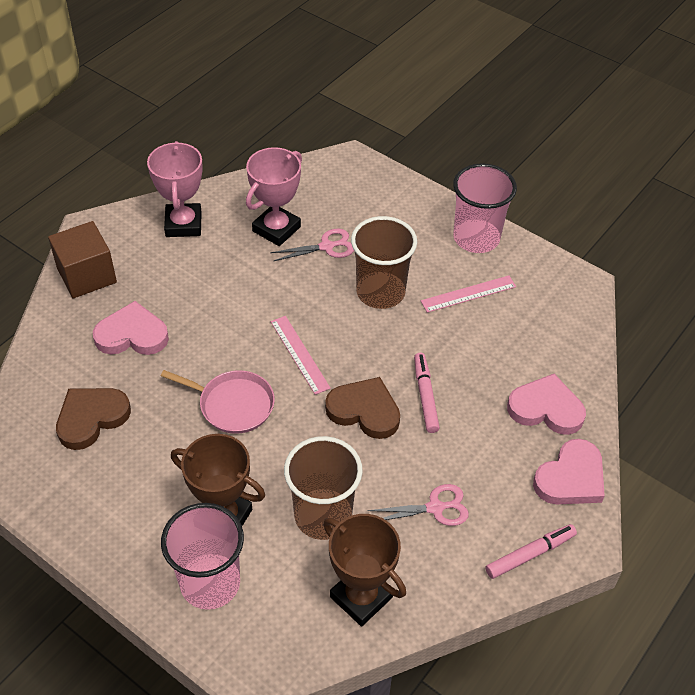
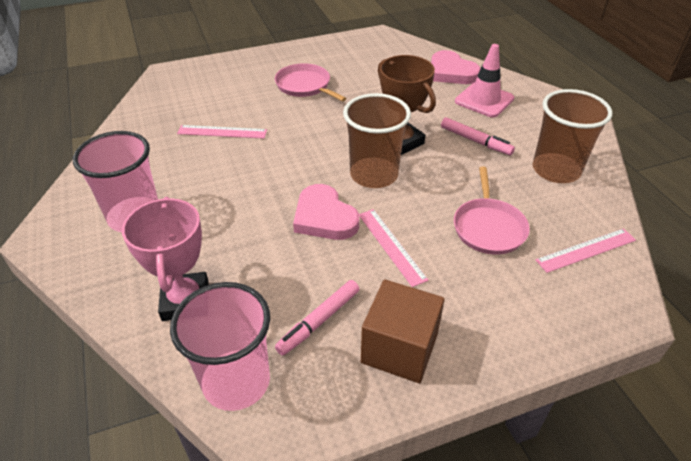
brown heart: [56,388,131,450] [325,377,400,439] = 2 -> none = 0
brown trophy: [171,434,265,526] [323,514,406,626] = 2 -> [378,55,436,155] = 1
pink heart: [93,301,169,355] [507,374,586,435] [533,439,605,504] = 3 -> [293,184,359,240] [431,50,481,84] = 2
pink pan: [161,370,275,434] = 1 -> [275,63,347,101] [454,166,530,255] = 2
pink ruler: [271,316,331,395] [421,275,516,313] = 2 -> [177,125,267,139] [359,209,428,287] [536,228,636,273] = 3
pink scissors: [270,228,354,261] [367,484,469,526] = 2 -> none = 0
pink traffic cone: none = 0 -> [455,44,514,117] = 1
pink trophy: [147,141,203,237] [246,147,302,246] = 2 -> [122,197,209,321] = 1

